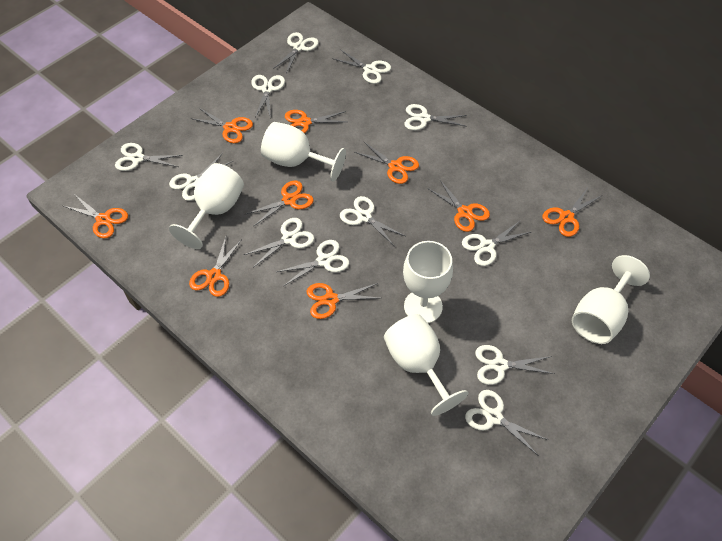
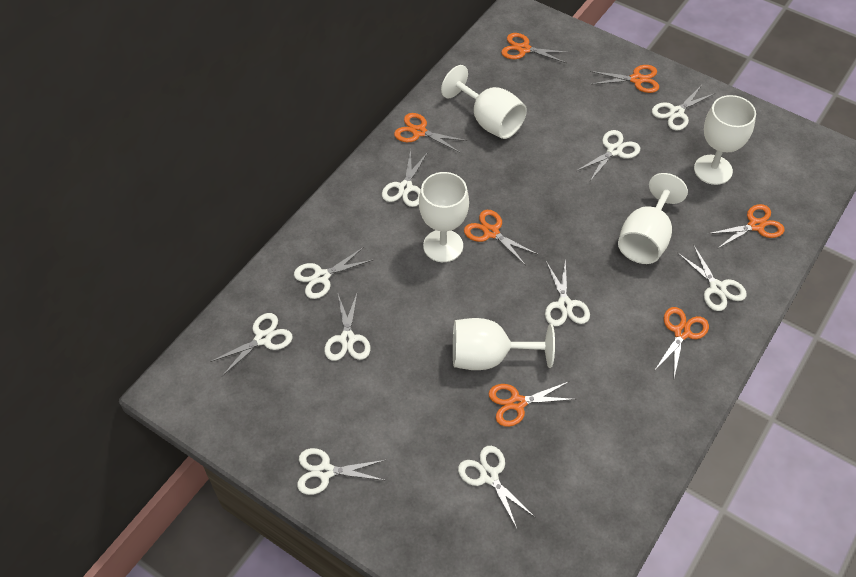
orange scissors: [64,194,128,239] [189,237,242,297] [190,108,253,143] [246,181,314,227] [285,110,347,134] [307,283,379,319] [355,141,419,184] [427,179,490,232] [542,188,601,237] = 9 -> [394,113,467,152] [464,210,537,266] [489,381,576,427] [501,33,570,63] [590,65,659,93] [654,307,709,377] [707,204,785,249] = 7
white scissors: [115,143,183,171] [169,153,233,201] [244,218,314,268] [251,75,285,119] [273,32,319,74] [276,240,349,286] [332,49,391,84] [340,196,405,247] [404,104,467,130] [462,220,531,266] [465,390,548,456] [475,345,555,385] = 12 -> [210,313,293,376] [294,247,373,299] [297,448,386,495] [324,291,370,361] [382,149,428,207] [458,446,535,528] [545,259,590,326] [576,130,640,181] [652,85,714,130] [678,244,747,311] = 10

